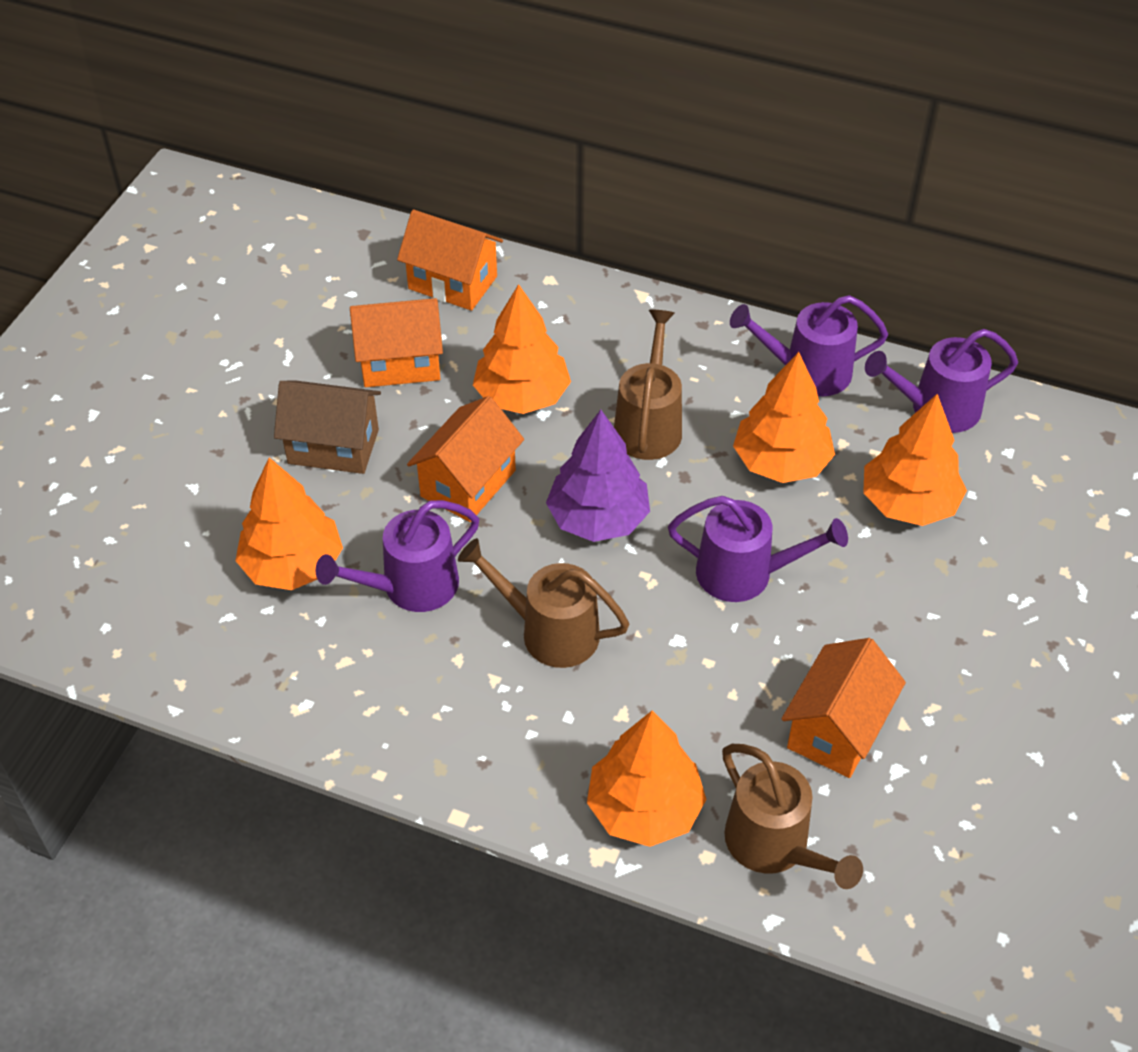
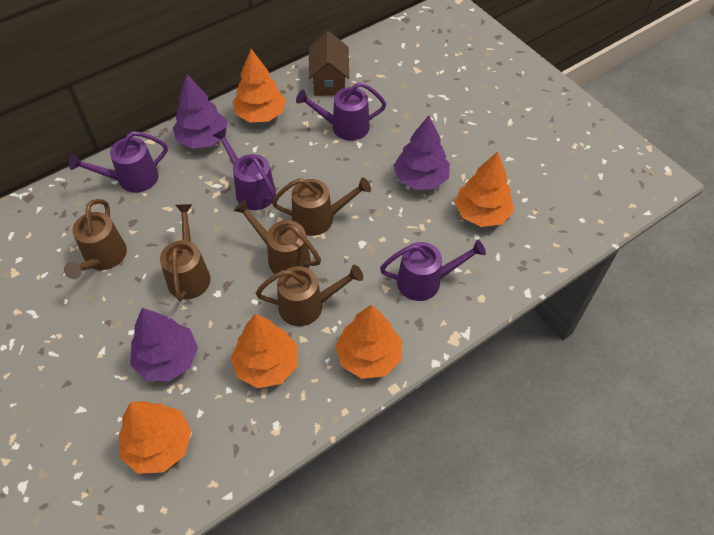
brown watering can: [458,538,629,668] [614,310,682,460] [722,744,863,889] = 3 -> [64,199,127,279] [160,204,211,301] [234,200,321,274] [256,265,363,326] [272,178,371,236] = 5
orange house: [350,298,443,387] [397,210,503,311] [407,396,524,522] [781,638,906,778] = 4 -> none = 0
purple tree: [546,410,650,542] = 1 -> [130,308,198,381] [173,74,228,149] [393,116,450,190] = 3

